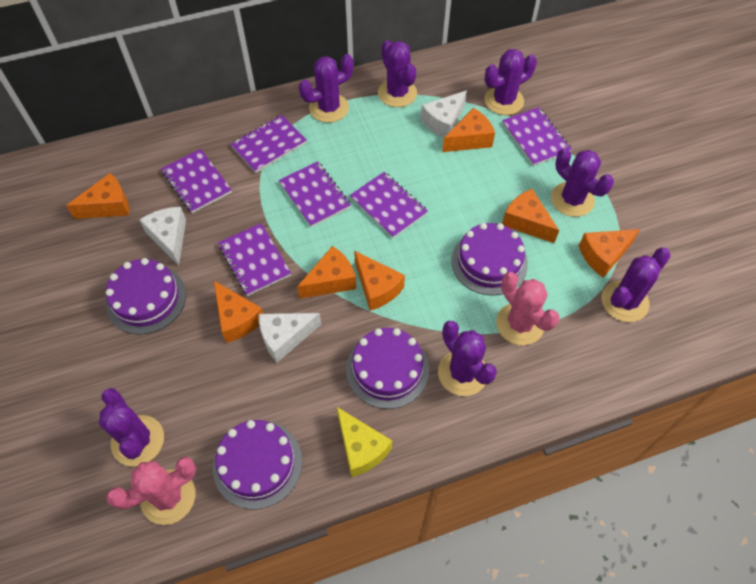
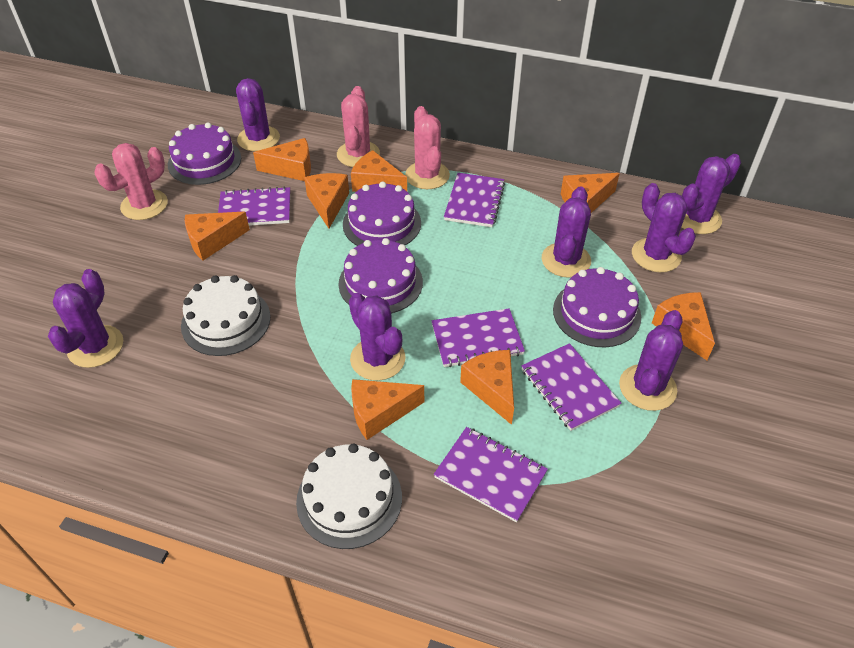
orange cheese: [66,173,129,219] [214,281,263,343] [297,246,356,299] [354,251,405,311] [442,108,495,152] [502,189,559,243] [579,229,640,278] = 7 -> [185,212,250,261] [253,138,311,181] [304,173,349,228] [351,150,407,192] [351,379,424,440] [460,350,514,425] [561,173,620,213] [652,292,715,360] = 8
pink cactus: [106,457,196,525] [496,272,560,345] = 2 -> [94,143,168,220] [337,86,380,167] [405,106,450,189] = 3
purple notebook: [161,149,232,213] [218,223,291,296] [231,115,307,173] [279,161,351,227] [350,172,428,238] [502,107,572,166] = 6 -> [218,186,290,226] [432,308,525,367] [434,427,548,522] [444,173,505,227] [521,343,621,431] = 5
white cake: none = 0 -> [181,275,270,356] [296,443,402,549] = 2
white cheese: [140,207,186,266] [259,313,321,363] [421,90,467,138] = 3 -> none = 0
yellow cheese: [337,407,392,477] = 1 -> none = 0

